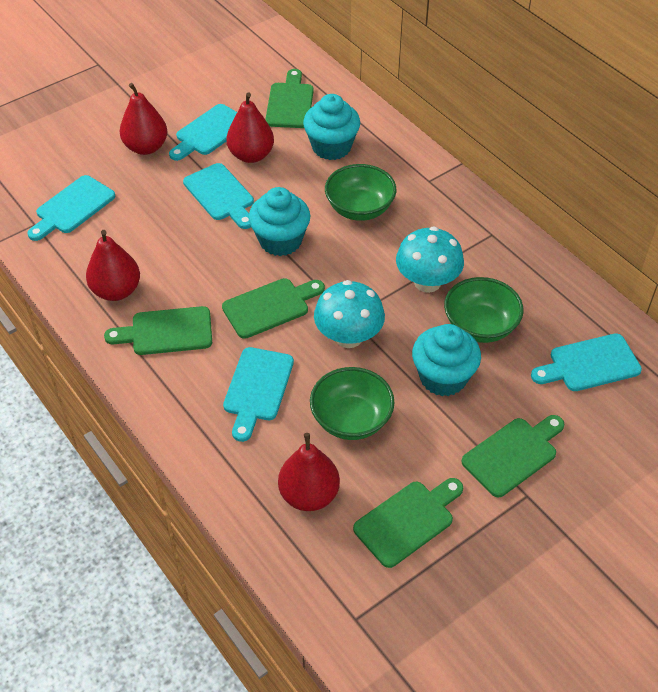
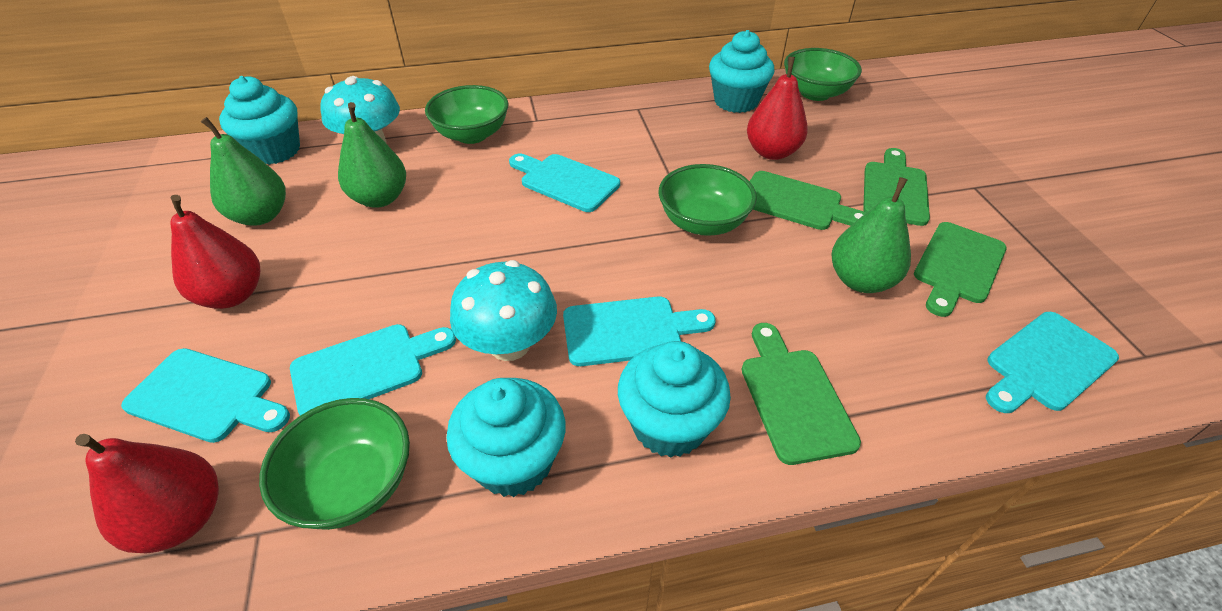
green bowl: [310,367,394,440] [325,164,396,221] [444,277,524,343] = 3 -> [259,398,410,530] [425,85,509,144] [658,164,757,236] [784,48,862,101] = 4
green cutting board: [104,306,212,355] [222,278,325,339] [265,69,314,128] [353,478,463,568] [461,415,565,497] = 5 -> [742,323,861,465] [750,171,866,230] [863,148,930,226] [914,222,1007,317] = 4
green pear: none = 0 -> [201,117,286,226] [338,102,406,208] [831,177,911,293] = 3
red pear: [86,230,140,301] [120,83,167,155] [226,93,274,163] [278,433,340,511] = 4 -> [75,434,219,553] [170,195,260,309] [747,57,808,160] = 3
turquoise cupcake: [248,187,310,256] [303,94,360,160] [412,324,481,396] = 3 -> [219,76,300,165] [446,378,565,497] [618,341,731,458] [709,30,774,113] = 4

